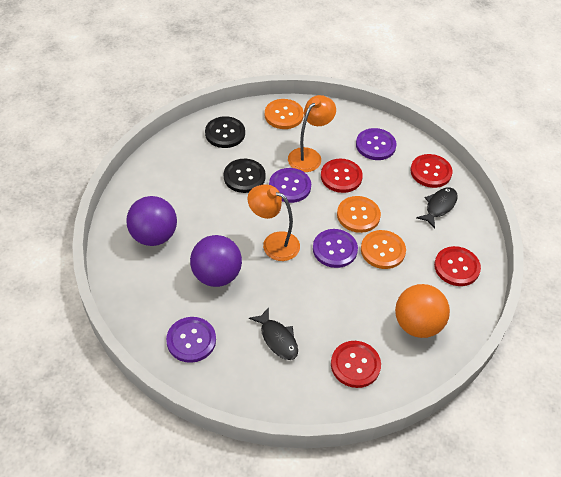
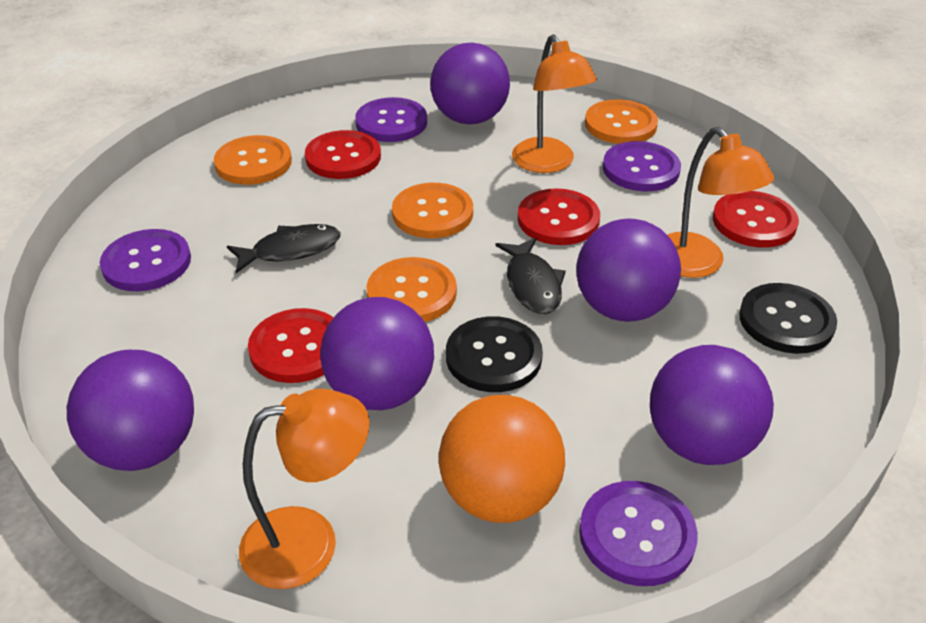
orange button: [265,99,304,129] [337,196,381,233] [361,230,406,269] = 3 -> [214,135,292,185] [366,257,457,322] [392,183,473,238] [585,99,658,144] = 4
orange lamp: [248,184,300,261] [288,95,336,172] = 2 -> [239,389,369,589] [512,34,597,173] [668,127,774,278] = 3
purple ball: [126,196,177,246] [190,235,242,287] = 2 -> [67,350,194,471] [320,297,434,410] [430,43,510,124] [576,218,681,322] [650,345,774,465] = 5

